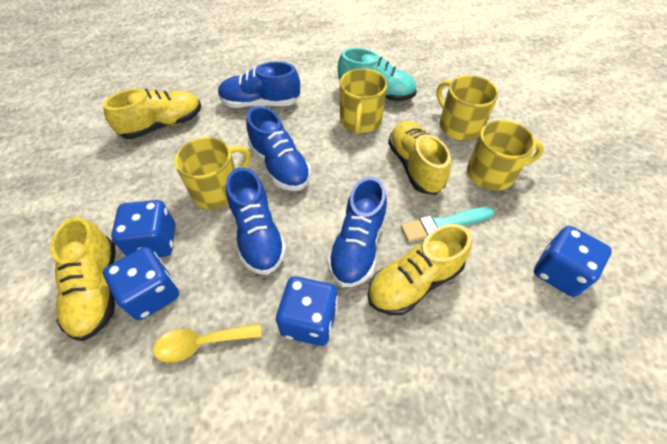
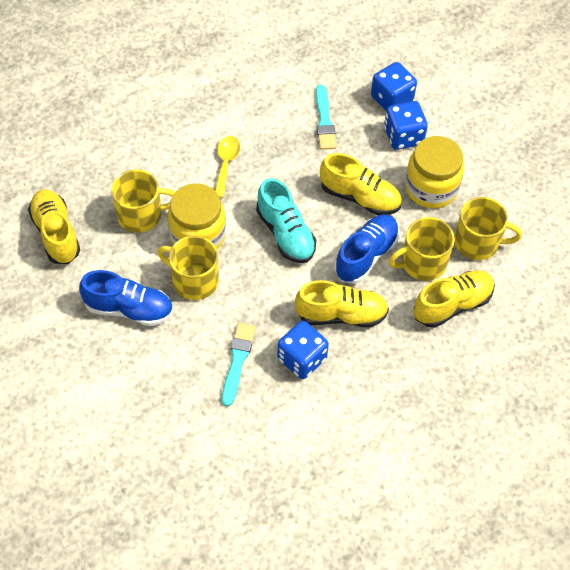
blue dice: [103,247,179,320] [111,200,175,257] [276,276,338,346] [534,226,612,297] = 4 -> [277,321,329,379] [371,62,417,110] [384,101,428,150] = 3
blue shoe: [218,62,300,108] [226,167,287,275] [246,106,311,191] [327,177,387,287] = 4 -> [79,270,173,326] [335,214,399,284] = 2
turquoise brush: [401,206,495,242] = 1 -> [222,323,256,407] [316,85,337,150] = 2
yellow jar: none = 0 -> [168,183,226,250] [405,136,464,208] = 2

